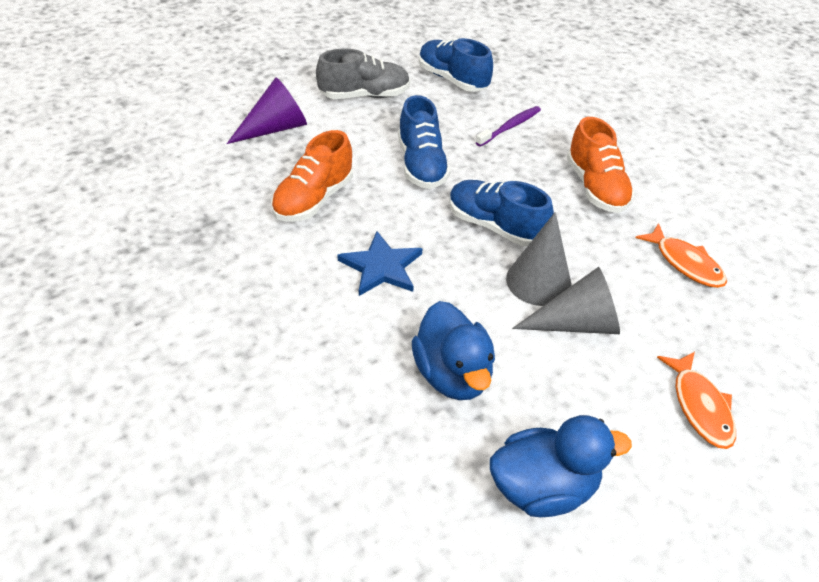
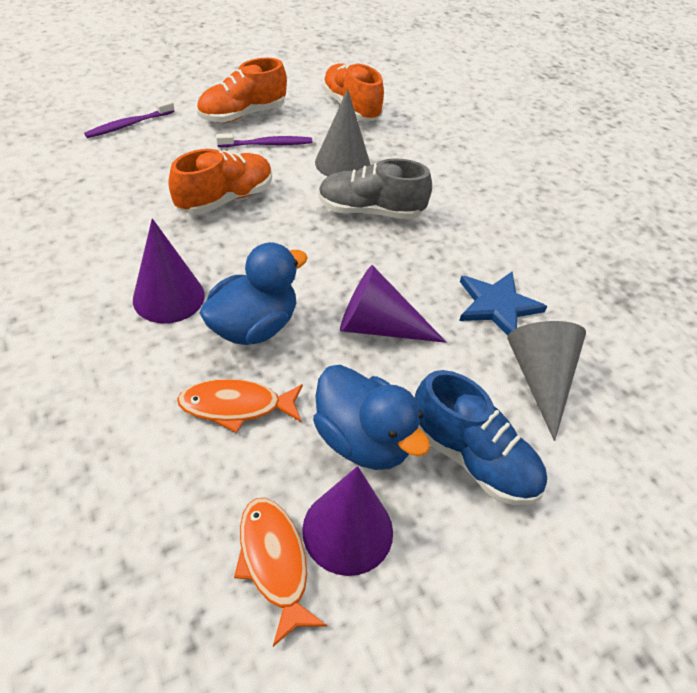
blue shoe: [398,95,451,189] [419,38,493,92] [449,180,554,246] = 3 -> [415,370,547,505] = 1
orange shoe: [271,130,353,222] [567,117,635,213] = 2 -> [168,149,272,215] [197,58,287,123] [322,63,384,121] = 3
purple cone: [227,77,307,144] = 1 -> [133,218,205,324] [302,466,393,576] [340,265,447,343] = 3
purple toothbrush: [476,106,541,147] = 1 -> [84,100,175,138] [216,133,312,147] = 2

